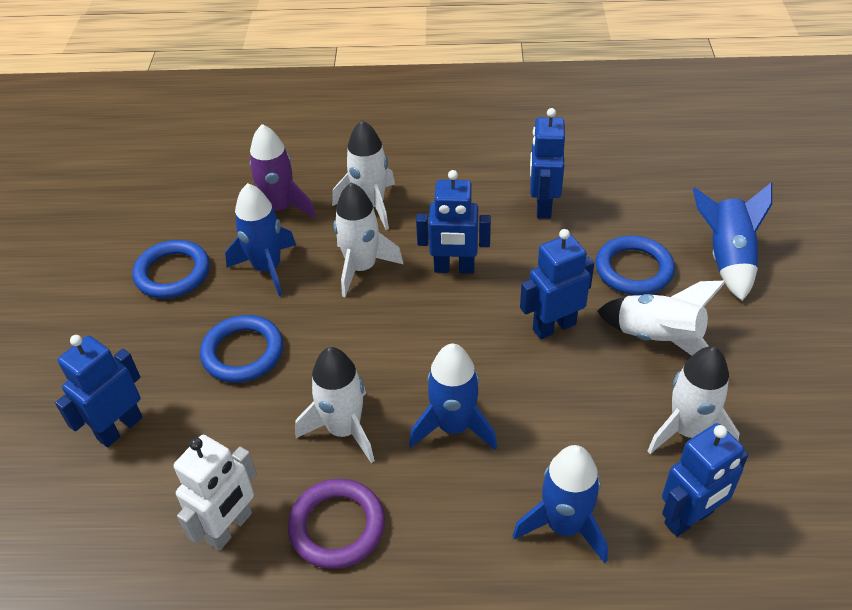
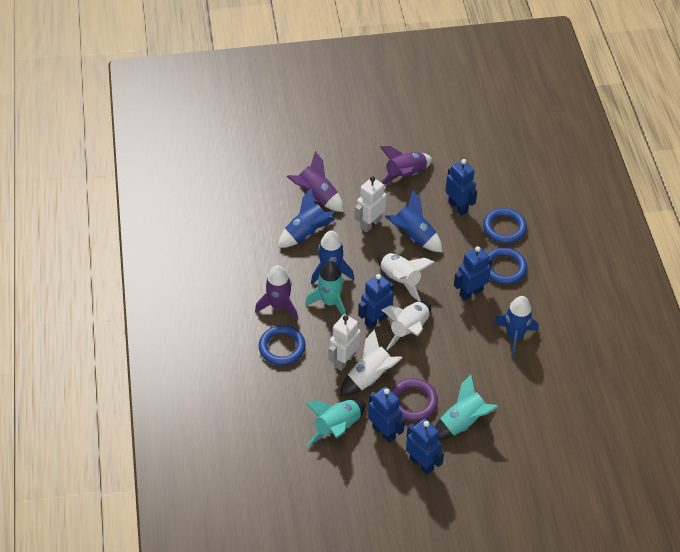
purple rocket: [250,124,316,218] = 1 -> [255,265,298,321] [286,151,344,212] [380,146,432,184] = 3
turquoise rocket: none = 0 -> [305,261,346,316] [306,400,366,446] [435,374,498,440] = 3
white robot: [174,435,257,551] = 1 -> [329,314,361,371] [355,176,387,233] = 2
white rocket: [295,347,375,463] [332,120,395,230] [334,182,404,297] [597,281,726,356] [648,346,740,454] = 5 -> [340,329,402,396] [378,253,434,302] [382,301,431,350] = 3

